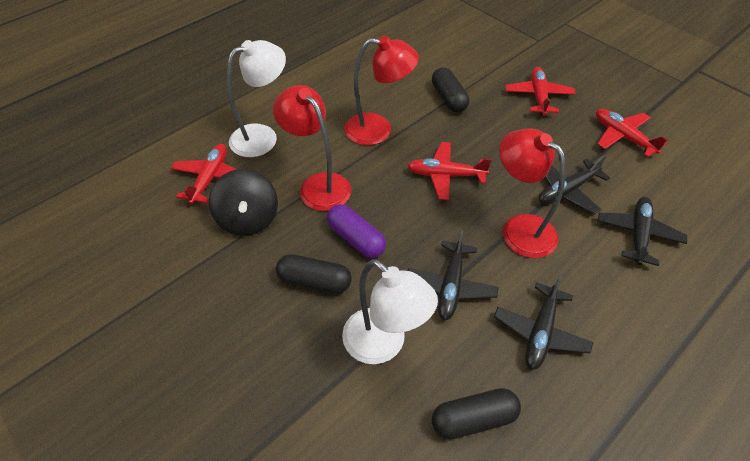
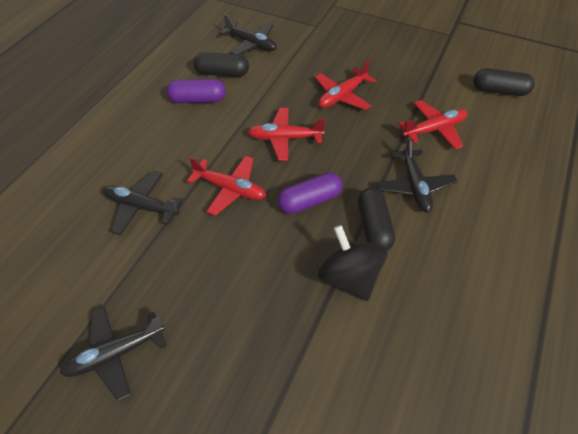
purple capsule: [327,204,386,258] = 1 -> [166,79,226,103] [277,172,343,214] = 2
red lamp: [273,85,351,211] [344,36,419,145] [499,128,566,258] = 3 -> none = 0
white lamp: [227,40,286,157] [342,259,438,364] = 2 -> none = 0

